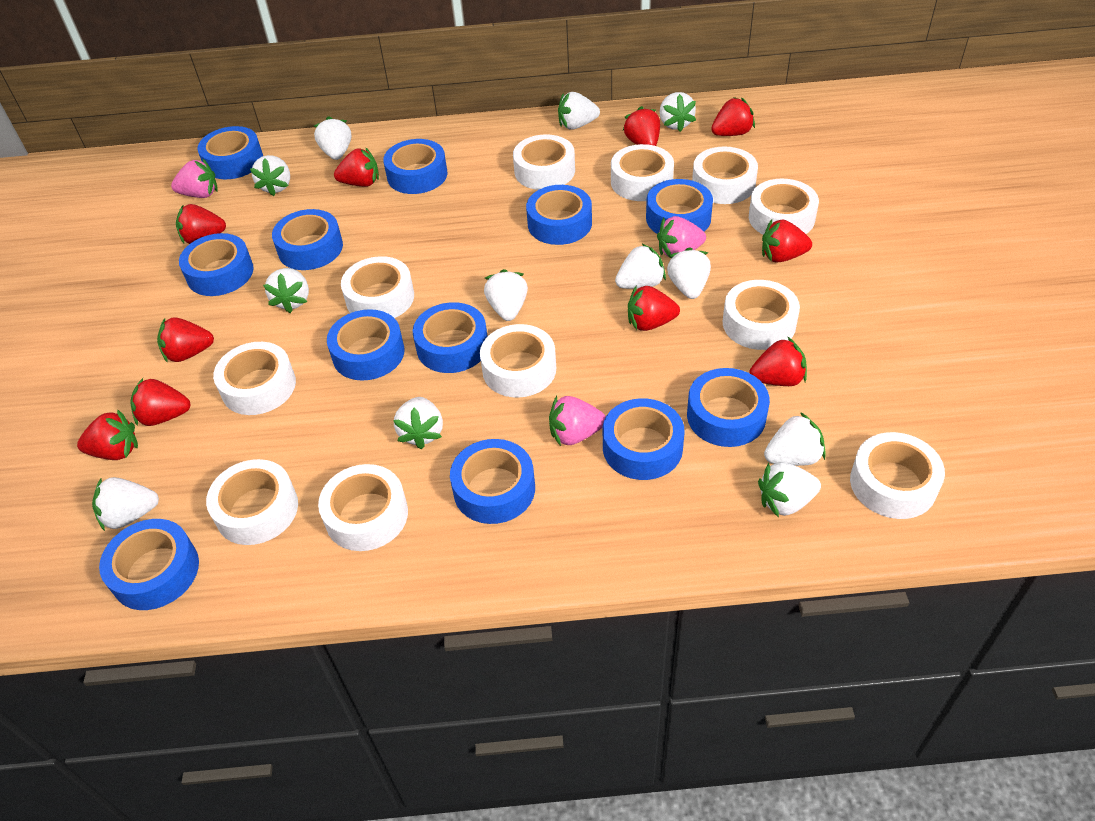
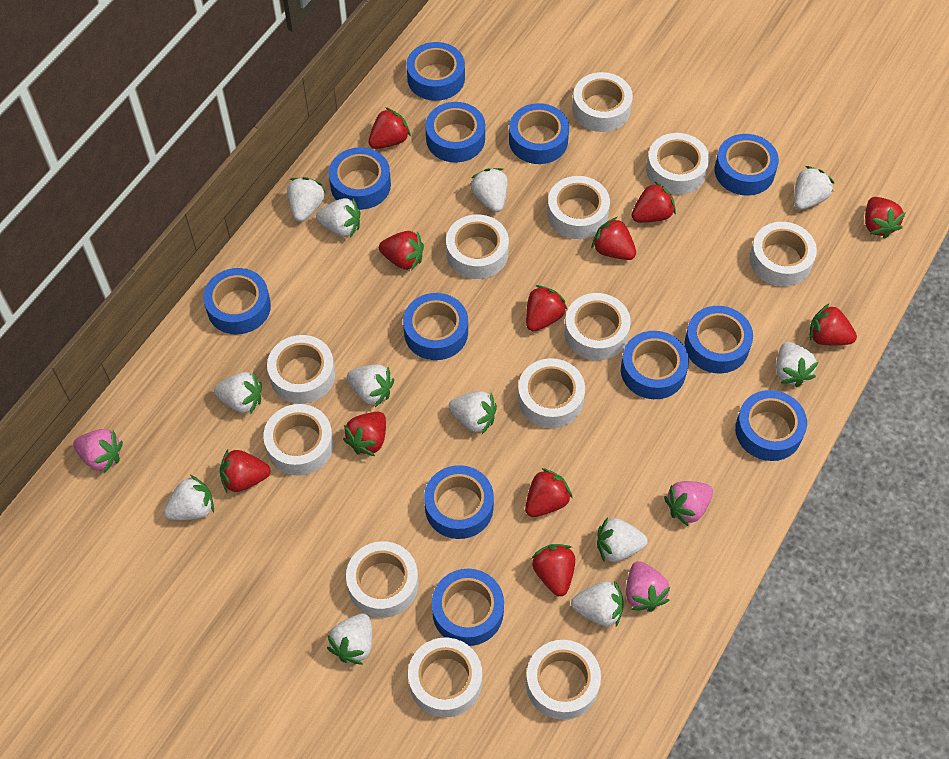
red strawberry: [77,410,138,460] [130,378,191,426] [157,318,214,363] [176,204,226,244] [334,147,379,187] [623,106,660,146] [628,286,680,331] [711,97,755,136] [749,337,807,386] [762,219,812,263] = 10 -> [220,449,271,492] [343,412,386,456] [368,107,411,149] [379,231,424,271] [525,468,573,517] [526,285,567,332] [532,544,575,596] [592,217,636,260] [632,181,676,223] [810,303,857,345] [865,197,906,239] = 11
white tape: [206,459,298,545] [213,342,296,415] [318,464,408,551] [341,256,414,318] [480,324,556,398] [513,134,575,190] [611,144,674,201] [692,146,758,204] [723,280,800,350] [749,179,819,234] [850,432,945,519] = 11 -> [263,404,334,475] [267,335,335,404] [346,541,418,618] [408,638,482,717] [446,215,509,279] [518,358,585,428] [526,640,601,720] [547,176,610,239] [564,293,631,360] [572,72,633,132] [646,133,709,195] [749,222,817,286] = 12

